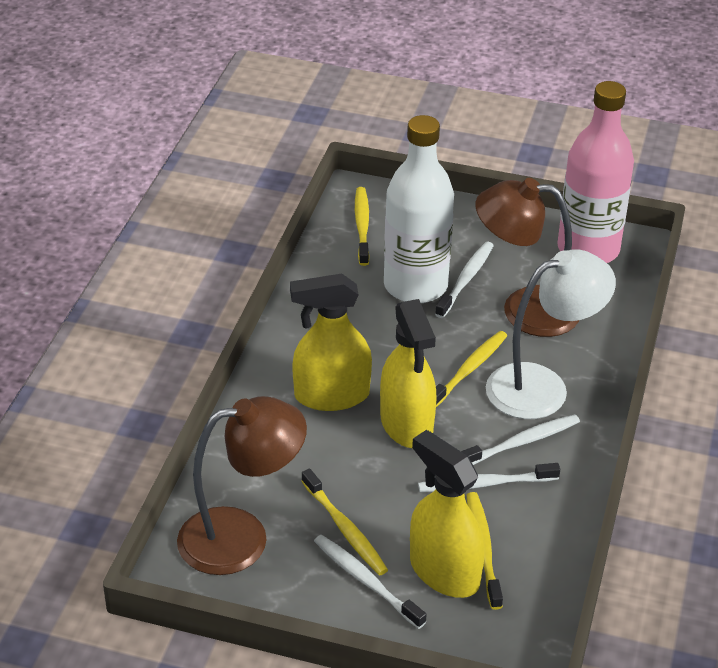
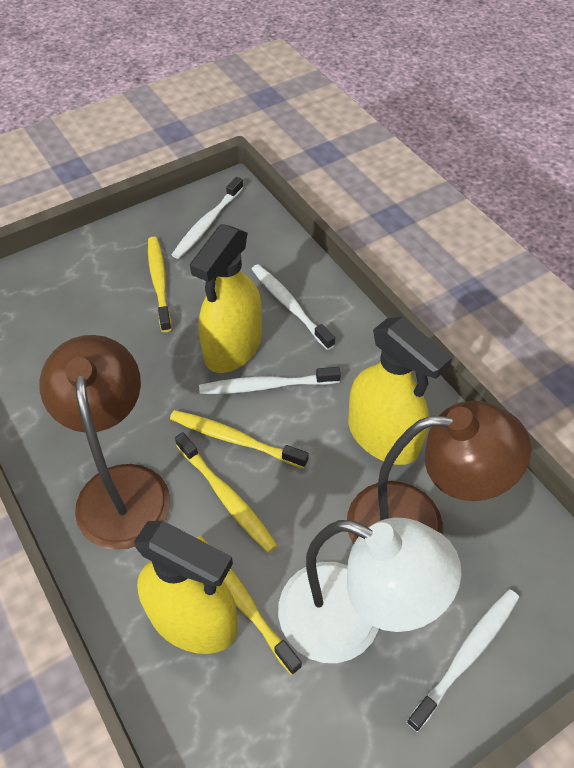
pink bottle: [558,81,634,263] = 1 -> none = 0
white bottle: [384,115,454,303] = 1 -> none = 0

